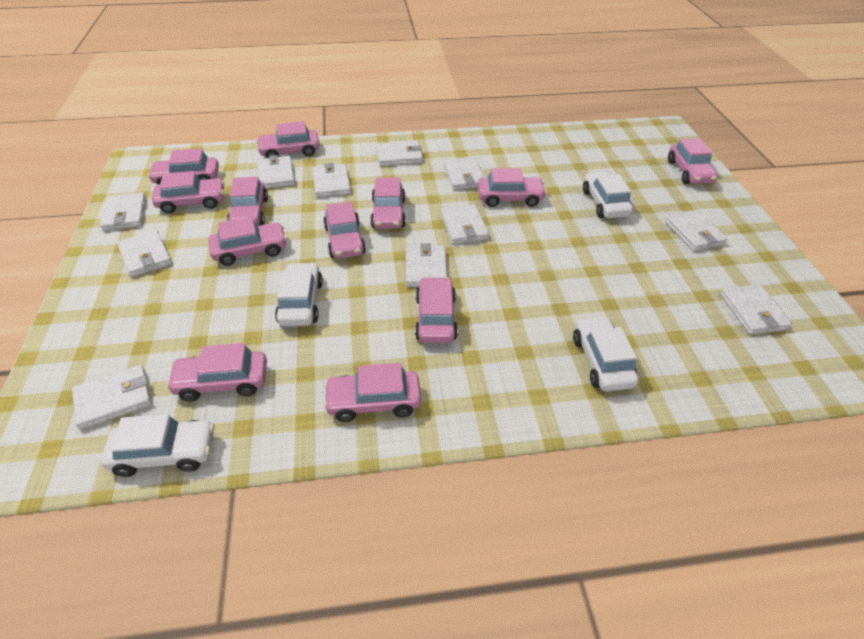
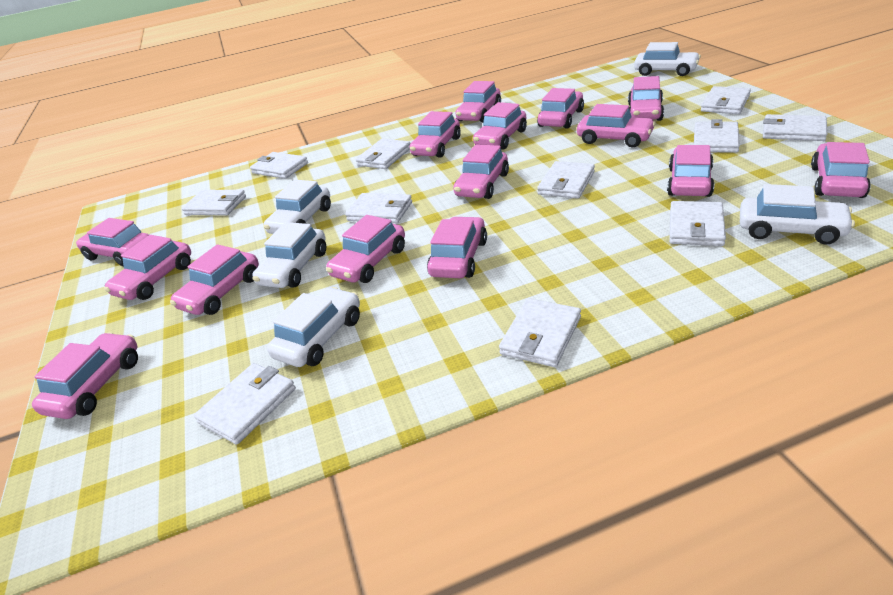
pink car: [148,148,219,185] [152,171,225,214] [166,343,267,402] [208,217,287,266] [227,177,268,226] [256,121,320,158] [323,202,366,259] [323,363,421,422] [370,177,406,229] [415,277,458,343] [478,168,547,207] [668,139,718,184] = 12 -> [32,332,138,419] [76,218,149,266] [104,235,191,300] [170,244,259,315] [326,215,405,283] [410,111,461,158] [427,217,487,278] [453,144,509,199] [455,81,501,122] [473,102,527,150] [537,88,584,129] [577,104,656,147] [628,76,664,121] [667,145,715,197] [811,142,871,198] = 15
white car: [101,414,214,477] [275,262,323,326] [573,315,639,391] [583,172,633,218] = 4 -> [252,222,326,288] [264,180,331,234] [267,287,360,367] [634,42,701,76] [740,184,855,245] = 5

